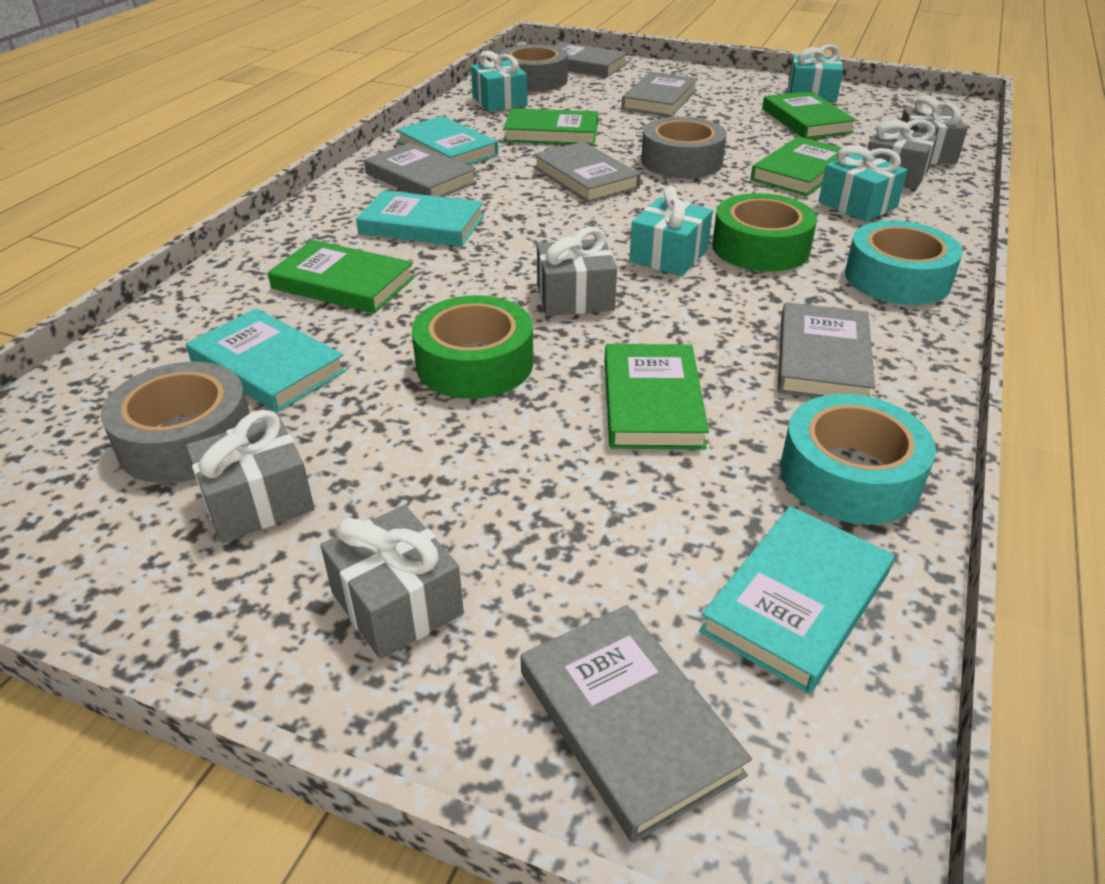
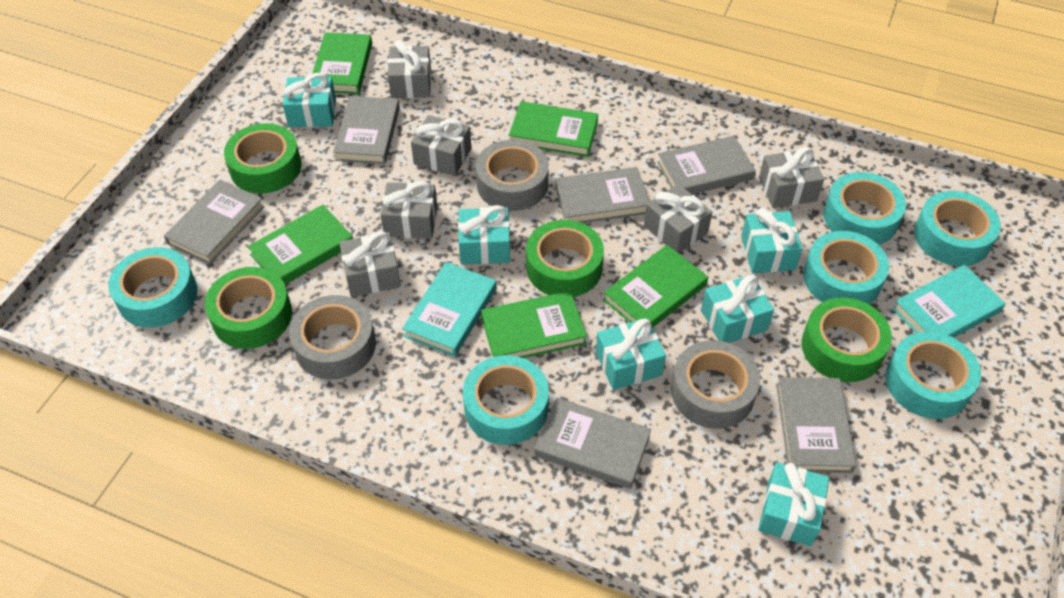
green tape: [412,295,533,399] [712,193,817,272] = 2 -> [205,267,292,349] [224,123,301,194] [526,220,604,297] [802,297,892,382] = 4
grey gift: [186,410,314,543] [321,505,464,659] [537,227,617,316] [867,119,938,189] [899,96,968,164] = 5 -> [339,231,401,297] [380,181,437,239] [388,40,431,98] [411,115,471,176] [644,184,712,253] [759,147,824,208] = 6
turquoise book: [186,308,346,412] [356,190,484,247] [396,116,498,165] [699,506,894,694] = 4 -> [402,262,497,357] [892,265,1006,338] = 2
turquoise gift: [471,51,528,112] [629,186,713,276] [788,44,843,102] [819,145,908,222] = 4 -> [283,73,336,127] [458,205,510,265] [596,318,666,390] [701,275,774,343] [741,208,803,274] [758,462,829,546] = 6
turquoise tape: [780,394,936,524] [845,220,963,305] = 2 -> [108,247,197,328] [463,355,549,445] [803,231,889,305] [824,172,906,245] [885,331,981,419] [914,191,1001,266] = 6

